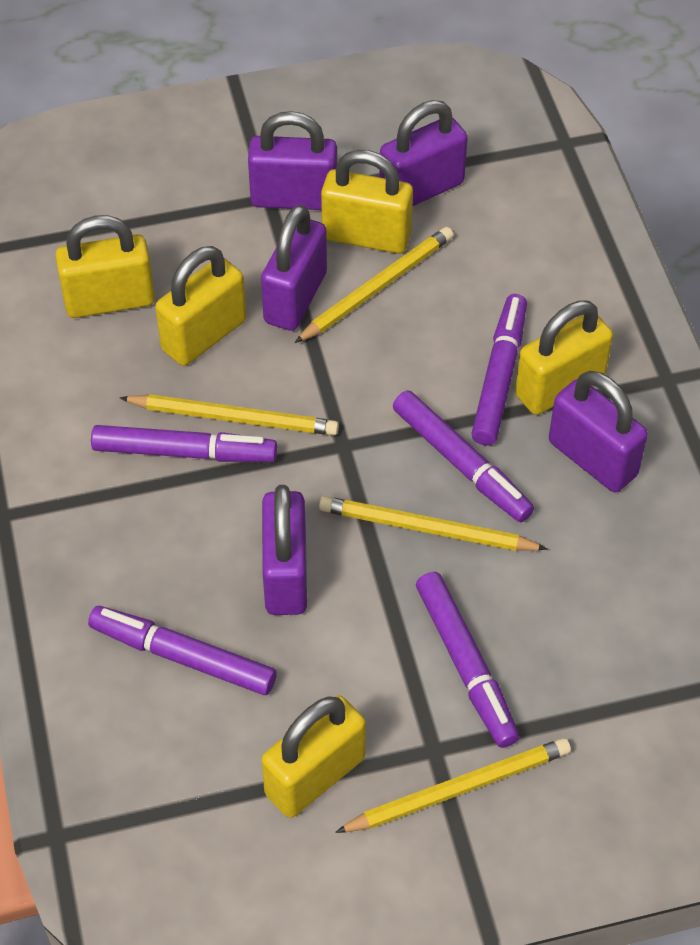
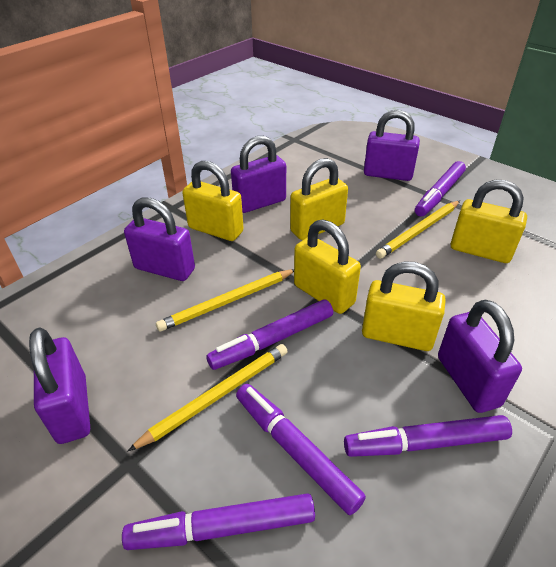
yellow pencil: [120,394,339,435] [295,227,454,343] [319,496,547,551] [335,738,571,833] = 4 -> [128,344,288,451] [156,269,294,331] [376,201,460,259] = 3

